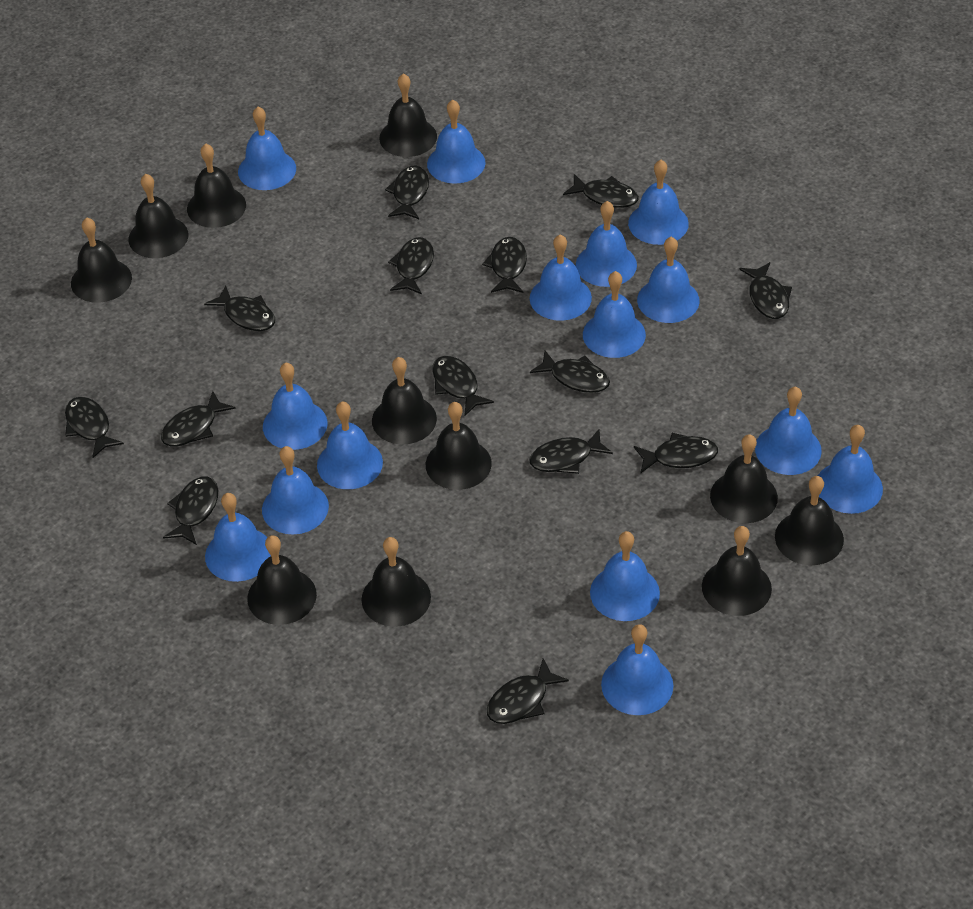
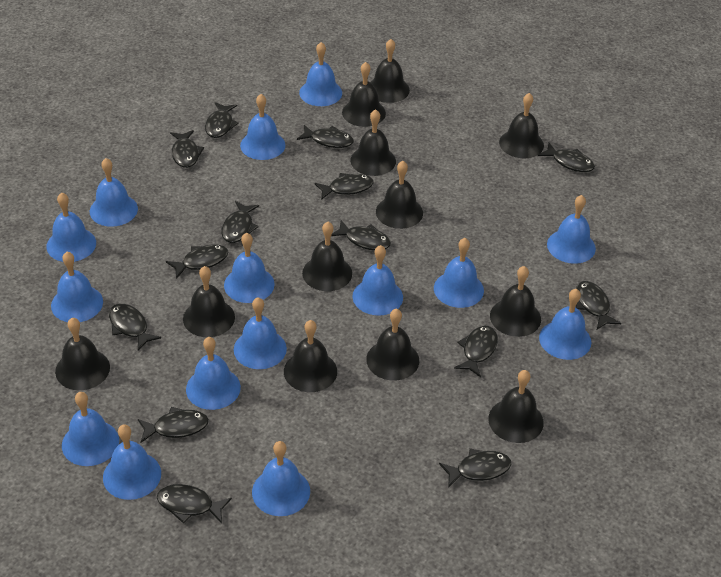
black bell: [71,217,132,303] [129,174,188,258] [187,144,246,228] [247,535,317,625] [361,537,431,627] [372,357,437,444] [379,73,437,157] [426,402,492,490] [702,526,772,616] [710,434,778,523] [775,476,844,565] = 11 -> [55,318,110,390] [183,266,235,337] [284,320,337,392] [302,222,352,291] [342,62,386,127] [350,109,396,176] [366,309,419,380] [370,39,410,103] [376,161,423,229] [488,370,544,443] [490,266,541,337] [499,93,544,158] = 12

